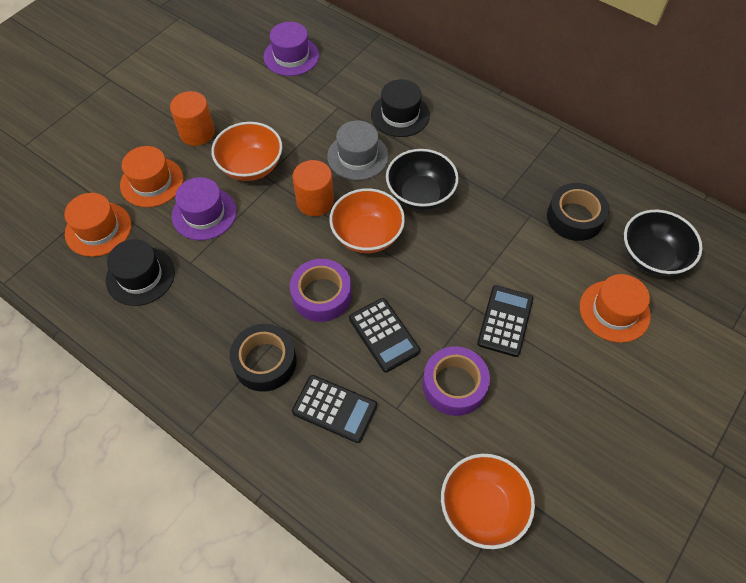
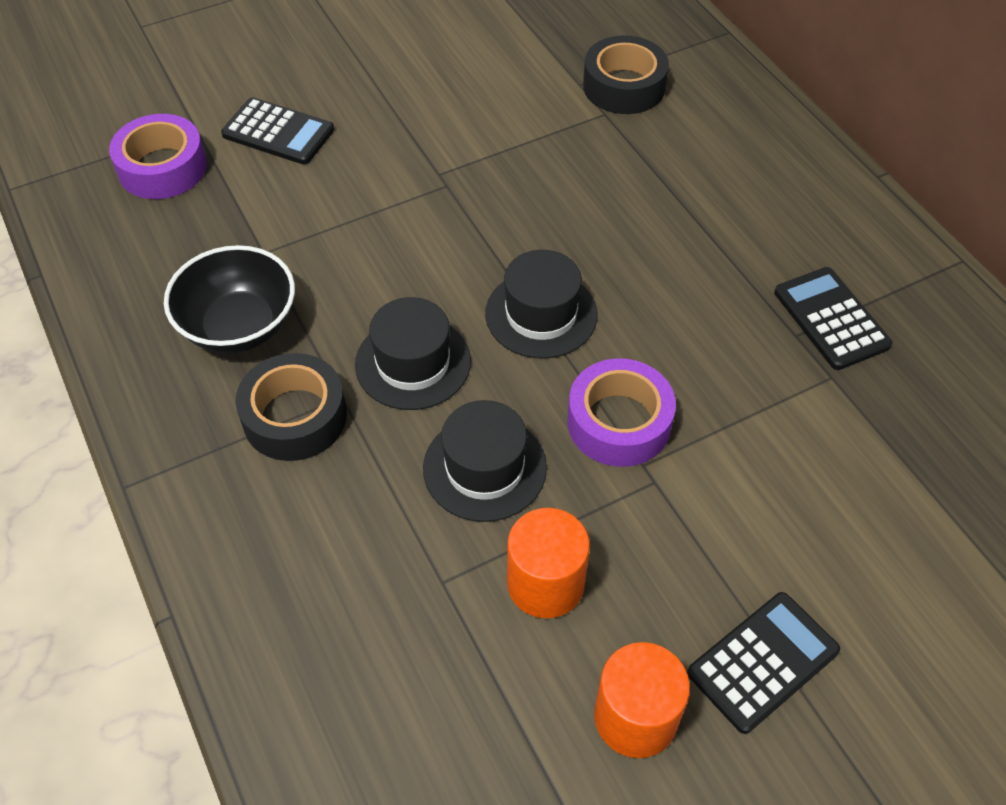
black bowl: [386,149,459,210] [624,210,703,276] = 2 -> [164,245,295,353] = 1
black hat: [106,239,175,306] [371,79,430,137] = 2 -> [355,297,471,410] [423,400,547,522] [485,250,598,359] = 3
grey hat: [327,120,388,180] = 1 -> none = 0
orange bowl: [211,122,282,181] [329,188,405,253] [441,454,535,549] = 3 -> none = 0
orange hat: [64,193,131,257] [120,146,183,207] [580,274,651,343] = 3 -> none = 0
purple hat: [172,177,237,240] [263,22,319,76] = 2 -> none = 0

